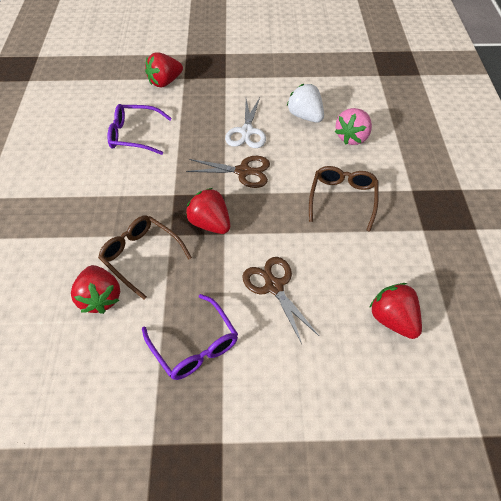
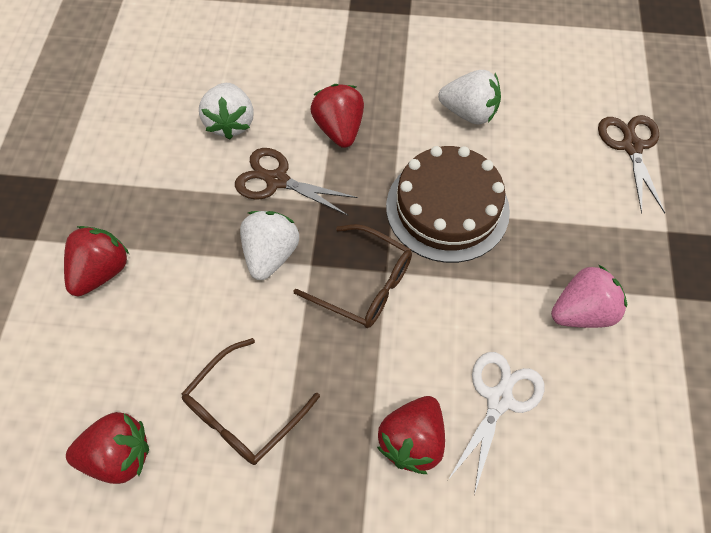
brown cake: none = 0 -> [386,146,510,263] = 1
purple glasses: [108,104,172,155] [142,294,238,380] = 2 -> none = 0
white strawberry: [287,84,324,123] = 1 -> [199,83,254,139] [240,211,299,280] [438,70,501,124] = 3

